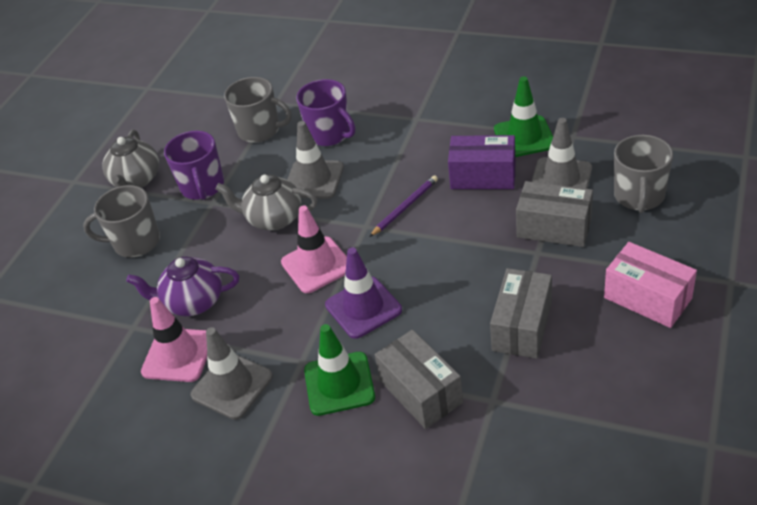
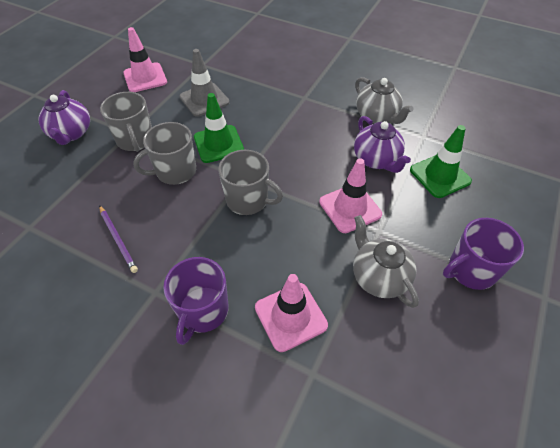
grey box: [375,330,463,429] [490,268,552,359] [516,181,593,247] = 3 -> none = 0
grey traffic cone: [191,327,273,420] [287,121,344,199] [531,118,592,189] = 3 -> [180,49,229,117] = 1
pink box: [604,242,697,328] = 1 -> none = 0
pink traffic cone: [141,297,207,382] [281,205,347,293] = 2 -> [123,27,167,92] [255,274,328,352] [319,158,382,233] = 3
purple box: [448,135,516,189] = 1 -> none = 0
purple teapot: [126,256,239,316] = 1 -> [39,90,90,145] [354,116,411,173] = 2
purple traffic cone: [325,247,402,339] = 1 -> none = 0

